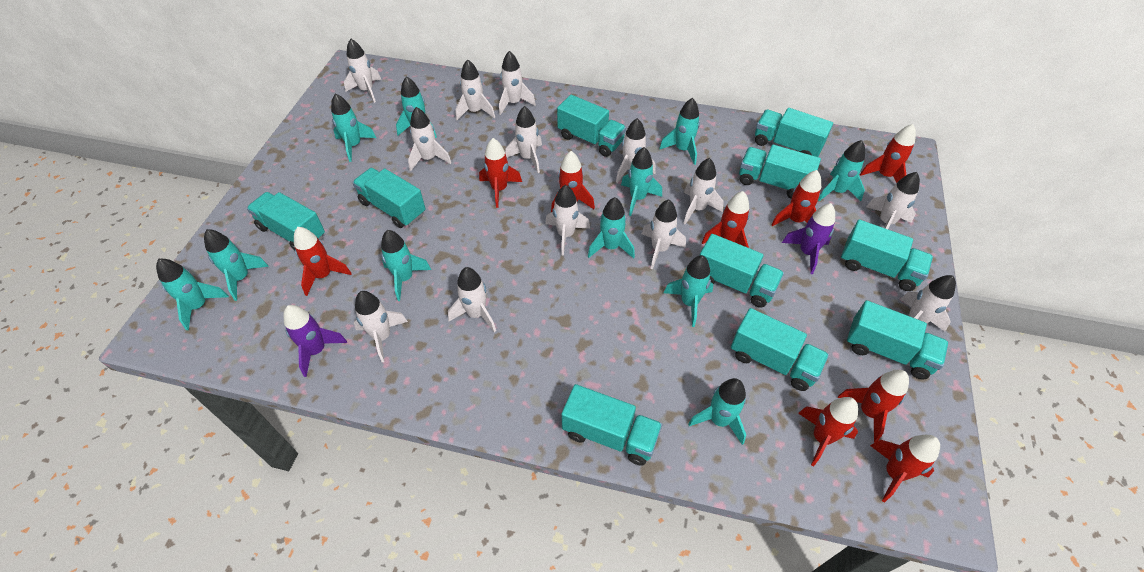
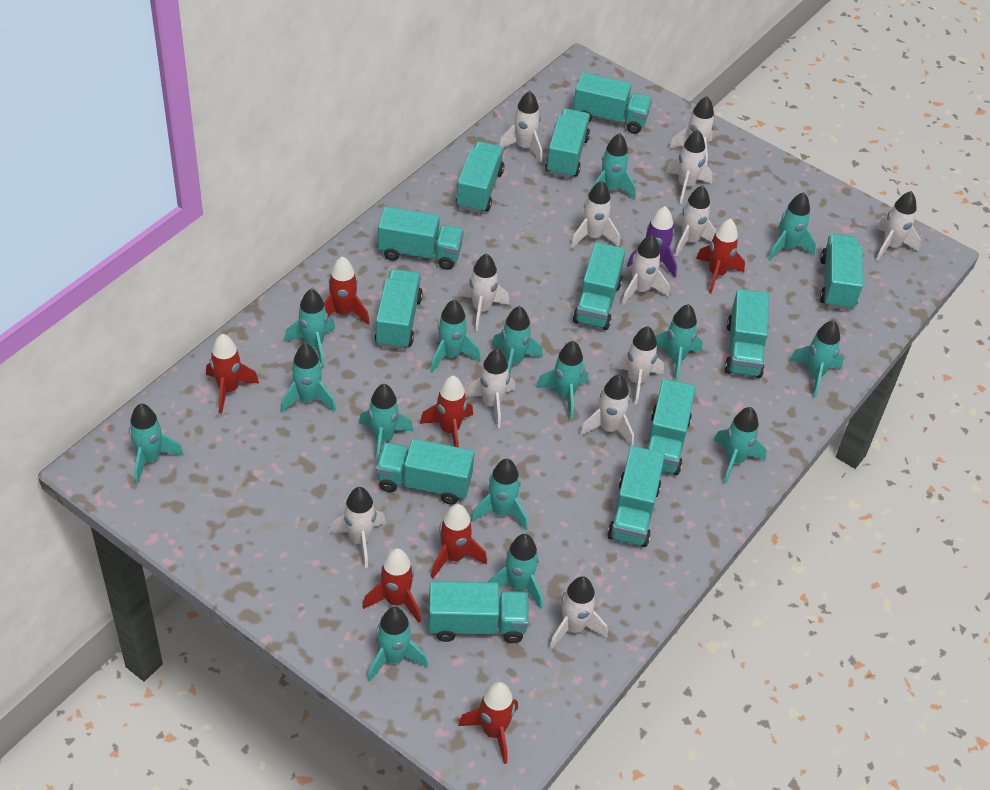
purple rocket: [283,305,347,377] [782,203,835,274] = 2 -> [627,206,677,278] = 1
red rocket: [294,227,352,296] [479,138,522,208] [551,151,595,212] [702,191,749,248] [771,170,821,226] [798,397,858,466] [837,370,909,442] [860,124,916,183] [870,435,940,502] = 9 -> [206,334,259,414] [324,256,370,325] [362,548,421,623] [420,376,473,447] [431,504,487,578] [458,682,518,764] [696,219,745,294] = 7
turquoise rocket: [156,259,229,330] [204,229,269,301] [331,93,376,162] [381,230,431,301] [396,76,437,138] [588,197,635,259] [621,147,662,216] [659,98,700,165] [664,255,713,327] [688,378,746,445] [818,140,865,201] = 11 -> [129,404,184,484] [281,344,336,413] [284,289,335,367] [359,384,413,464] [368,607,428,682] [430,300,481,373] [471,459,528,530] [488,534,543,609] [491,306,543,374] [536,341,588,420] [590,133,636,199] [655,304,703,381] [713,407,767,484] [768,192,816,261] [789,320,843,398] = 15
turquoise truck: [247,192,325,250] [352,168,425,228] [557,95,626,157] [561,384,662,466] [699,234,784,308] [731,308,829,391] [739,145,821,199] [755,108,833,157] [841,219,933,291] [847,300,949,380] = 10 -> [375,269,423,350] [376,439,474,504] [378,206,464,270] [428,581,529,643] [456,141,504,213] [545,109,590,178] [573,72,652,134] [573,242,625,330] [607,446,665,547] [647,379,696,475] [724,289,769,378] [820,234,863,310] = 12

